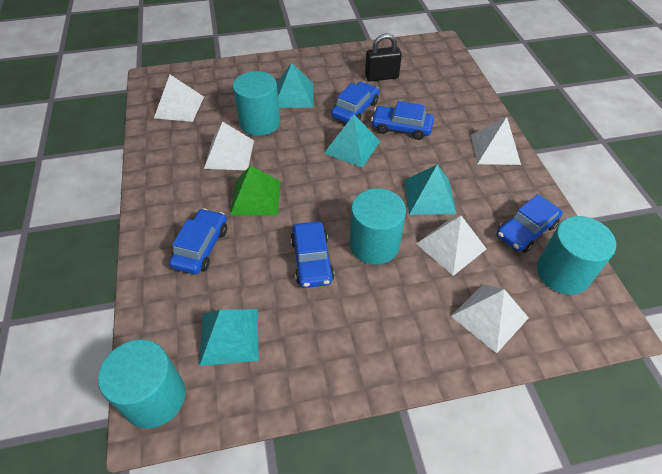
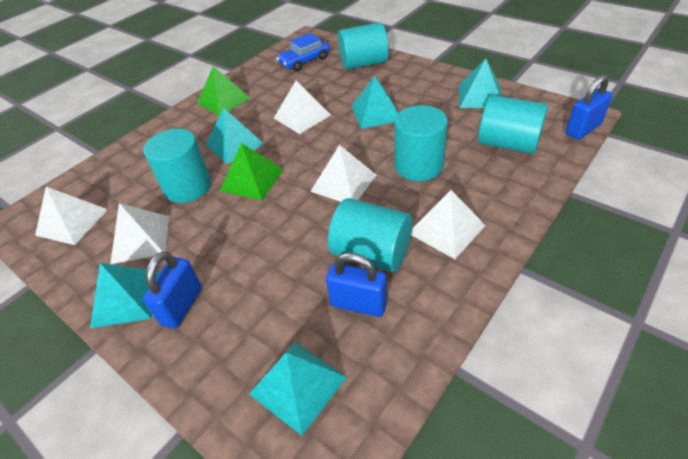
black padlock: [365,33,402,81] = 1 -> none = 0
blue car: [169,208,227,274] [291,221,334,288] [331,82,379,123] [371,101,434,140] [497,194,563,253] = 5 -> [276,33,330,71] = 1
blue padlock: none = 0 -> [143,251,202,329] [326,252,387,317] [566,75,613,140] = 3
green pyramid: [230,166,281,216] = 1 -> [197,66,251,116] [220,143,284,201] = 2
turquoise cylinder: [98,339,185,429] [233,71,280,136] [350,188,406,265] [537,216,616,295] = 4 -> [143,129,211,203] [328,198,412,272] [338,22,389,70] [394,105,448,181] [478,95,548,154] = 5
turquoise pyramid: [199,309,259,366] [277,63,313,108] [324,115,380,167] [404,165,457,215] = 4 -> [90,263,160,328] [206,108,264,164] [249,342,347,436] [351,76,398,129] [458,59,502,108] = 5

